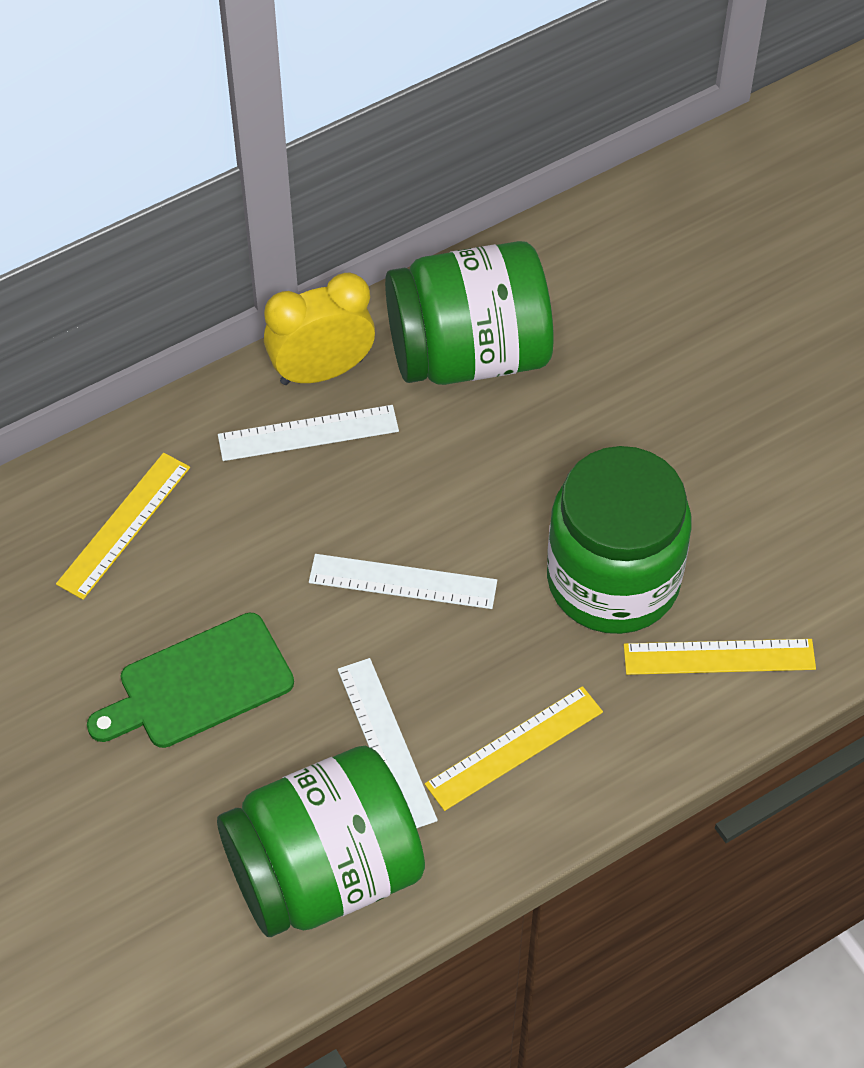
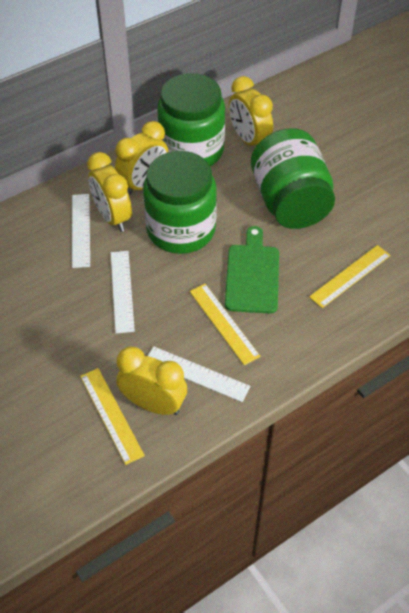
yellow clock: [264,272,375,385] = 1 -> [87,152,132,232] [115,121,169,195] [117,346,187,415] [229,76,273,146] = 4

